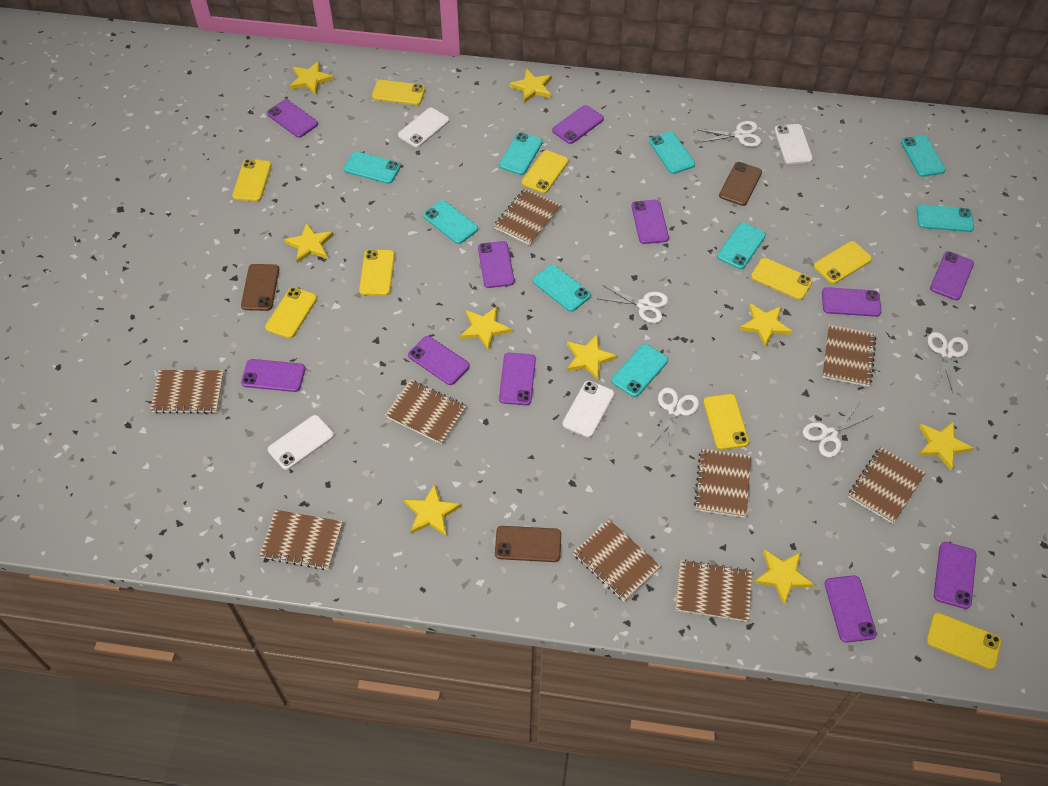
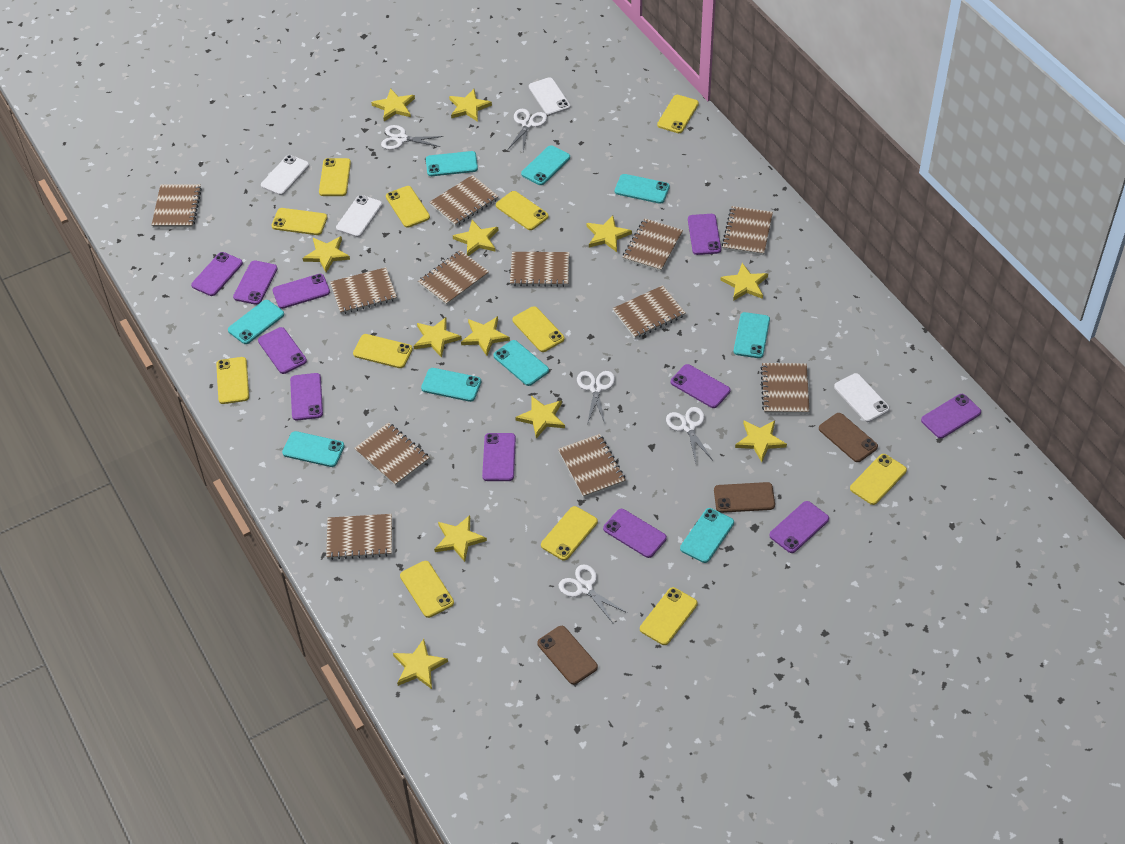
brown notebook: [150,370,224,414] [259,510,343,570] [385,380,467,444] [494,188,561,245] [573,520,661,602] [675,560,752,622] [694,449,751,518] [822,324,877,387] [848,447,925,524] = 9 -> [152,185,202,227] [326,514,392,560] [330,267,397,314] [354,422,430,486] [418,250,489,305] [430,175,499,226] [510,252,570,287] [558,434,626,498] [613,285,686,339] [623,218,683,271] [722,206,773,255] [761,363,810,414] = 12
yellow phone: [232,159,272,202] [265,287,317,338] [359,249,395,296] [372,80,425,105] [522,150,568,194] [704,394,749,450] [751,258,813,300] [814,241,872,284] [926,613,1001,670] = 9 -> [216,357,249,404] [271,208,327,235] [319,158,351,196] [353,334,413,368] [386,186,430,228] [400,561,454,618] [496,191,549,230] [512,306,565,352] [541,506,598,561] [640,587,698,645] [657,95,699,133] [850,454,907,505] = 12
yellow star: [284,223,334,263] [290,61,334,95] [404,484,461,536] [460,307,512,351] [509,69,552,103] [567,334,617,380] [739,303,792,347] [754,549,814,605] [918,421,973,470] = 9 -> [303,236,350,273] [371,88,415,121] [393,639,448,689] [413,317,462,358] [434,515,487,562] [449,89,492,122] [453,220,498,256] [461,316,510,356] [515,396,565,439] [587,215,632,252] [720,263,768,301] [735,420,787,462] = 12

